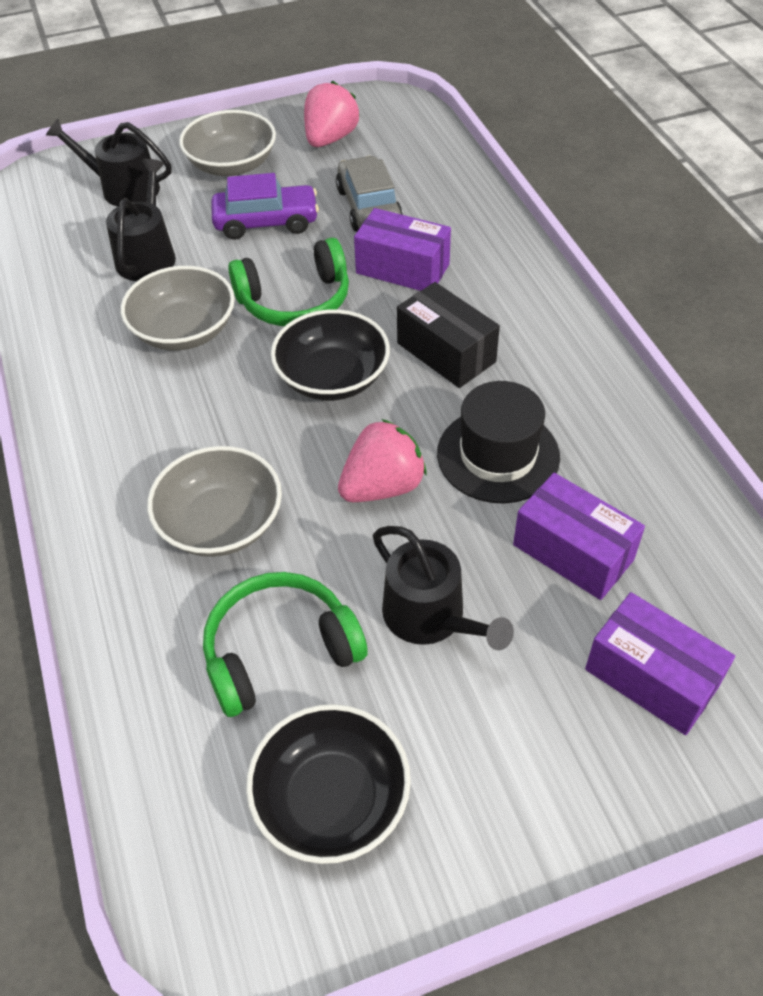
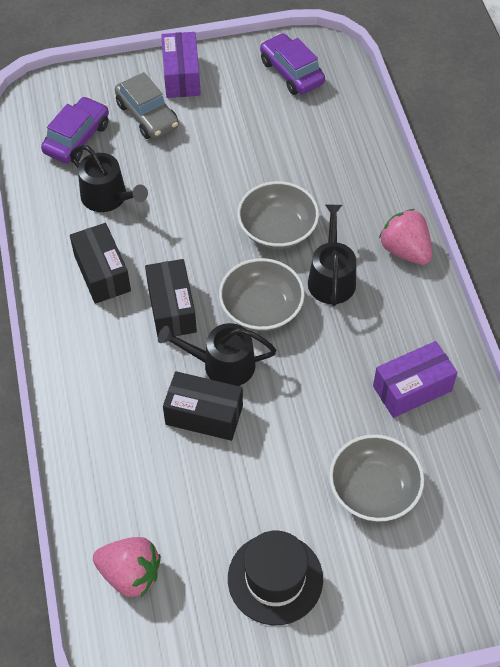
black bowl: [246,704,411,864] [271,309,390,401] = 2 -> none = 0
black box: [397,282,500,388] = 1 -> [70,223,131,304] [145,259,197,337] [163,371,243,441] = 3
green headphones: [203,572,368,717] [228,238,349,326] = 2 -> none = 0
purple box: [354,208,451,291] [513,473,645,600] [585,592,735,735] = 3 -> [161,32,201,98] [373,341,458,418] = 2
purple car: [212,173,319,240] = 1 -> [41,96,109,163] [260,33,325,95] = 2

